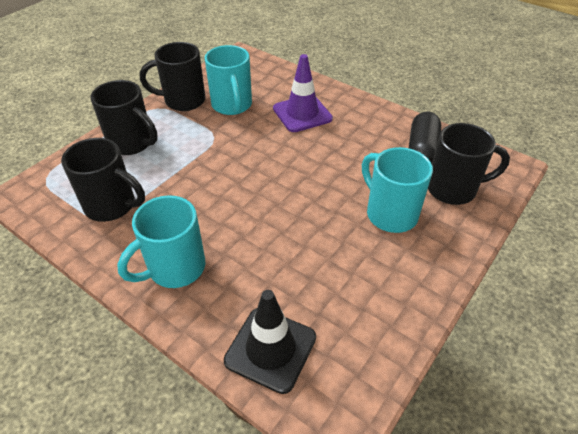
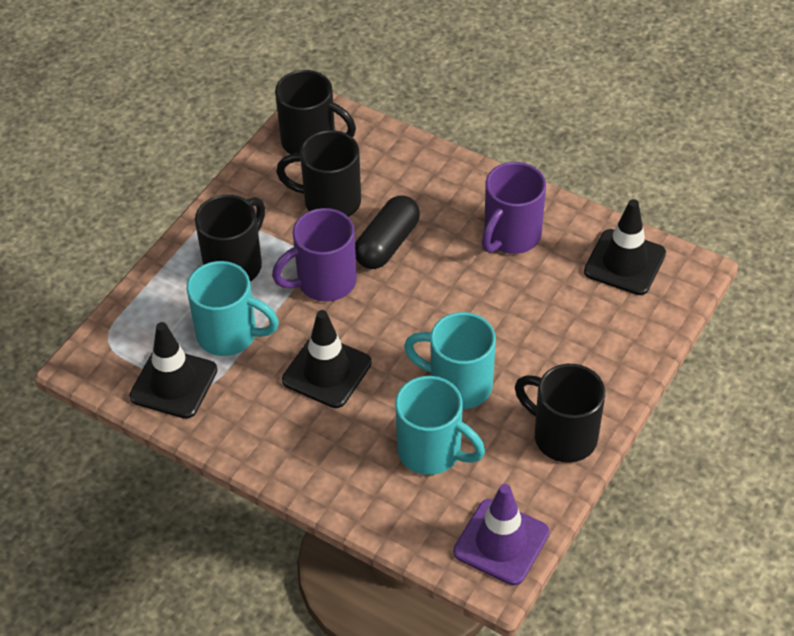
black traffic cone: [224,290,316,394] = 1 -> [129,322,218,419] [282,310,372,408] [584,199,666,295] = 3
purple mug: none = 0 -> [272,208,357,302] [482,162,546,254] = 2

